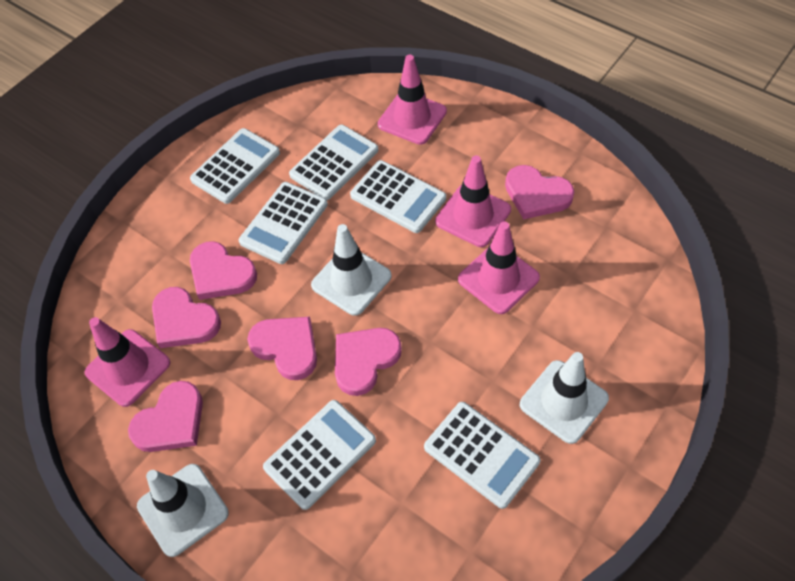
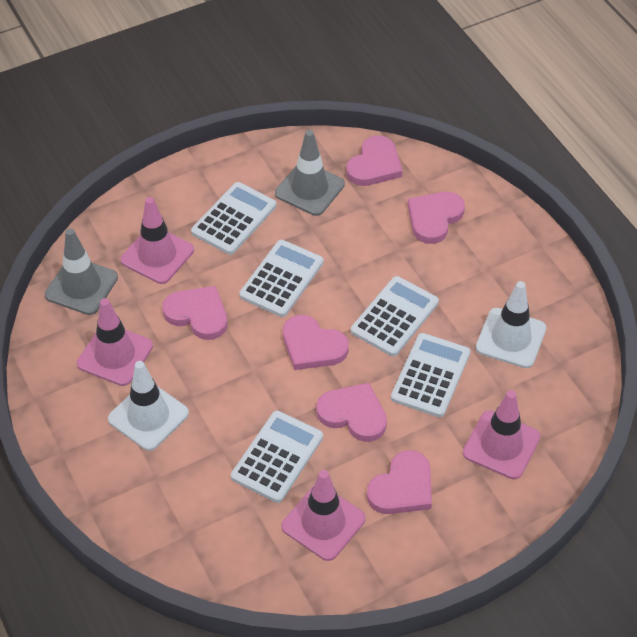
grey traffic cone: none = 0 -> [45,228,118,315] [275,130,345,216] = 2
white calculator: [190,128,280,204] [239,182,328,264] [263,400,376,510] [289,125,378,200] [350,160,446,233] [424,402,540,509] = 6 -> [191,182,276,255] [231,411,323,503] [239,240,324,317] [351,276,439,356] [391,333,470,417] = 5
white traffic cone: [137,464,229,557] [311,224,391,316] [520,352,609,444] = 3 -> [108,361,189,451] [476,281,546,368] = 2

